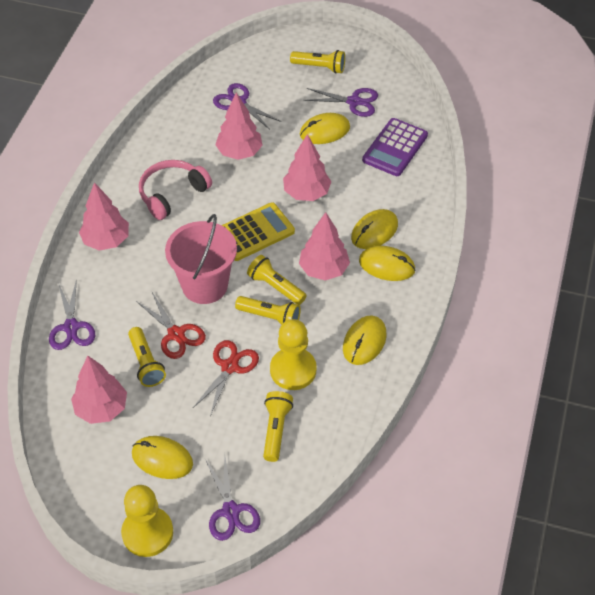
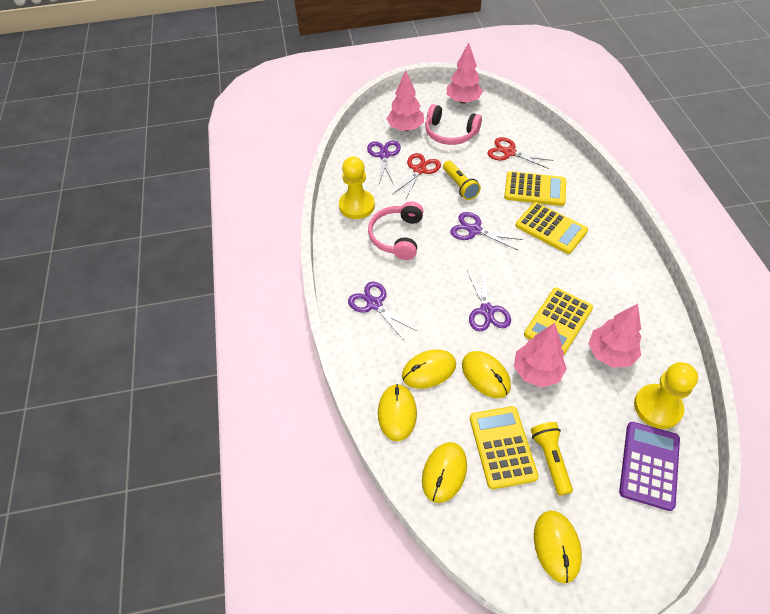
pink bucket: [165,214,237,304] = 1 -> none = 0
pink headphones: [139,160,212,220] = 1 -> [368,201,424,260] [425,104,482,145] = 2
pink tree: [71,356,127,424] [79,182,129,251] [215,93,263,160] [283,134,331,201] [299,212,350,280] = 5 -> [387,70,424,131] [447,42,483,104] [514,323,567,387] [588,304,641,368] = 4
yellow calculator: [222,202,295,261] = 1 -> [470,406,538,489] [504,171,566,206] [516,202,588,254] [524,288,593,355] = 4
yellow flashlight: [128,327,166,387] [235,296,301,325] [247,255,306,305] [263,391,293,462] [290,50,345,74] = 5 -> [443,161,481,200] [531,422,573,496] = 2

